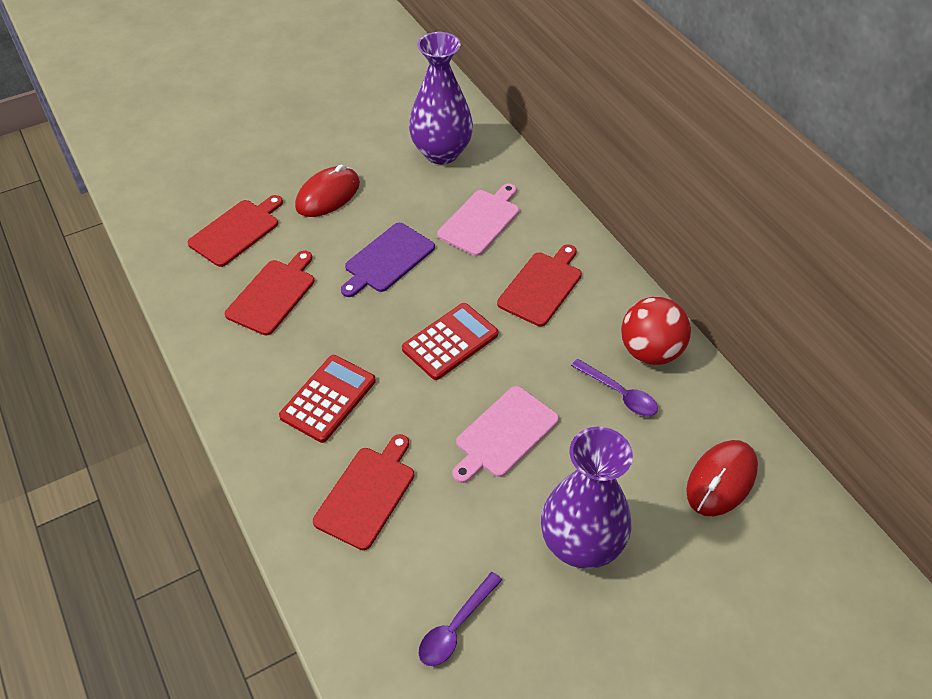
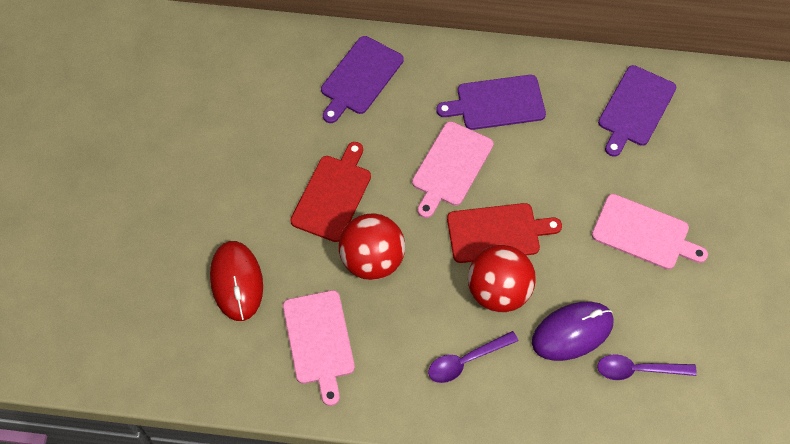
pink cutting board: [437,183,519,256] [452,386,559,483] = 2 -> [283,290,355,406] [412,121,494,218] [592,194,708,270] = 3
purple cutting board: [341,223,435,297] = 1 -> [321,36,403,123] [436,75,546,130] [598,65,676,157] = 3
purple mouse: none = 0 -> [532,302,614,361] = 1
purple vase: [409,32,473,164] [541,427,633,569] = 2 -> none = 0
red ball: [621,297,691,365] = 1 -> [339,213,405,280] [468,245,536,312] = 2
red calculator: [279,355,376,443] [402,303,498,380] = 2 -> none = 0
red cutting board: [188,195,283,267] [225,250,314,335] [313,434,414,550] [497,244,582,327] = 4 -> [291,142,371,242] [447,203,562,263] = 2
red mouse: [295,165,360,217] [686,440,758,516] = 2 -> [210,241,263,321] = 1

